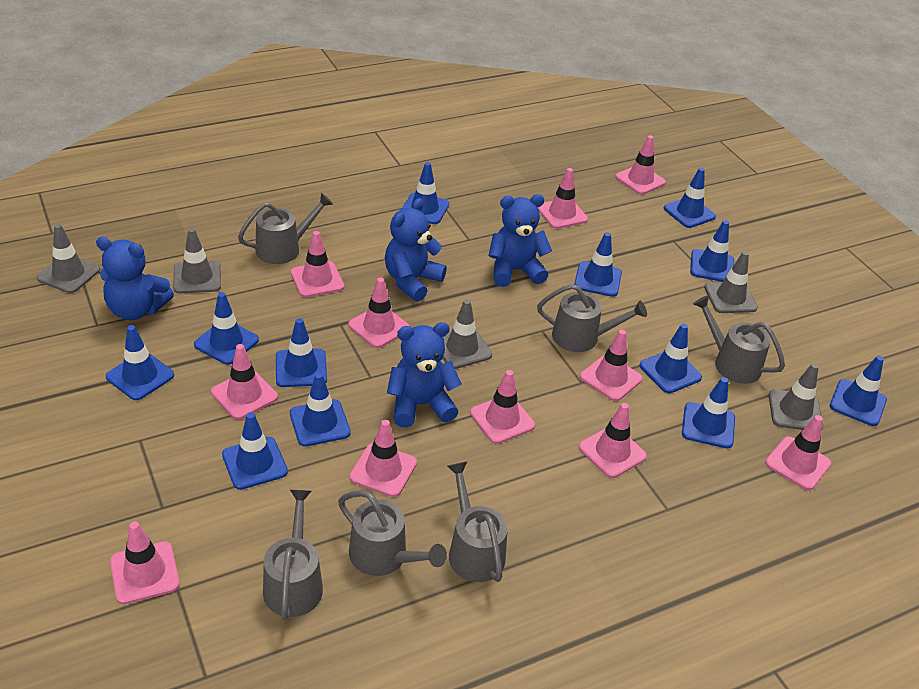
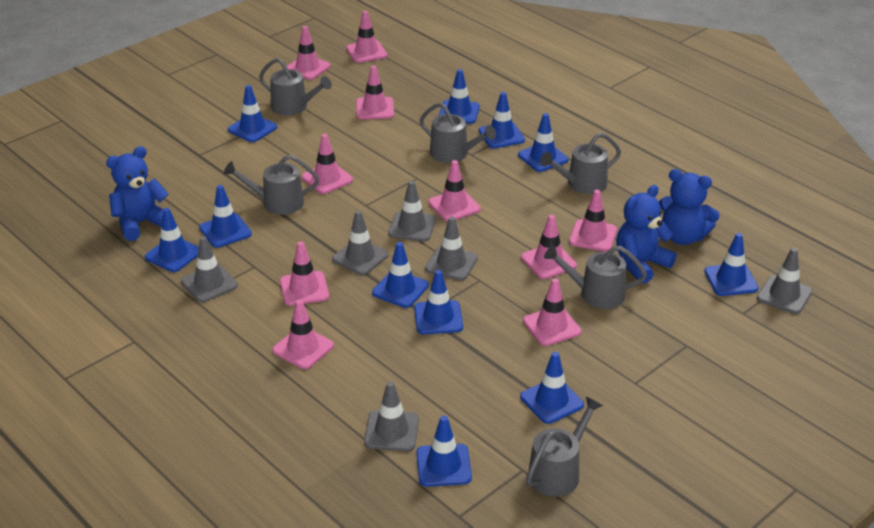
blue teddy bear: [96,237,174,320] [385,198,447,302] [387,322,462,428] [488,194,552,287] = 4 -> [106,146,169,241] [616,185,677,284] [659,169,720,245] = 3
blue traffic cone: [106,325,174,400] [194,292,259,365] [222,412,288,490] [276,318,327,387] [290,373,351,447] [402,162,449,224] [574,232,622,297] [640,324,702,393] [664,168,716,228] [682,377,735,448] [690,220,734,282] [830,356,887,426] = 12 -> [145,208,199,272] [199,185,252,248] [228,85,277,142] [372,242,429,308] [414,270,463,334] [416,415,472,487] [439,69,480,124] [479,92,525,149] [518,113,568,172] [520,352,584,424] [704,233,759,296] = 11
grey traffic cone: [37,224,100,293] [173,228,221,293] [443,299,492,369] [704,251,758,313] [769,363,823,430] = 5 -> [181,236,238,302] [332,210,388,275] [364,381,419,451] [388,181,436,242] [425,217,478,281] [757,248,812,314] = 6
pink traffic cone: [110,521,180,604] [211,344,278,419] [291,231,344,297] [348,278,410,348] [349,420,417,497] [470,370,535,444] [538,168,588,229] [579,403,647,478] [580,329,643,401] [615,135,666,194] [765,415,831,490] = 11 -> [272,300,334,369] [280,241,329,306] [287,26,331,80] [302,134,353,194] [346,11,388,63] [356,66,394,119] [428,160,480,222] [521,215,577,279] [523,278,581,346] [569,190,617,252] = 10

